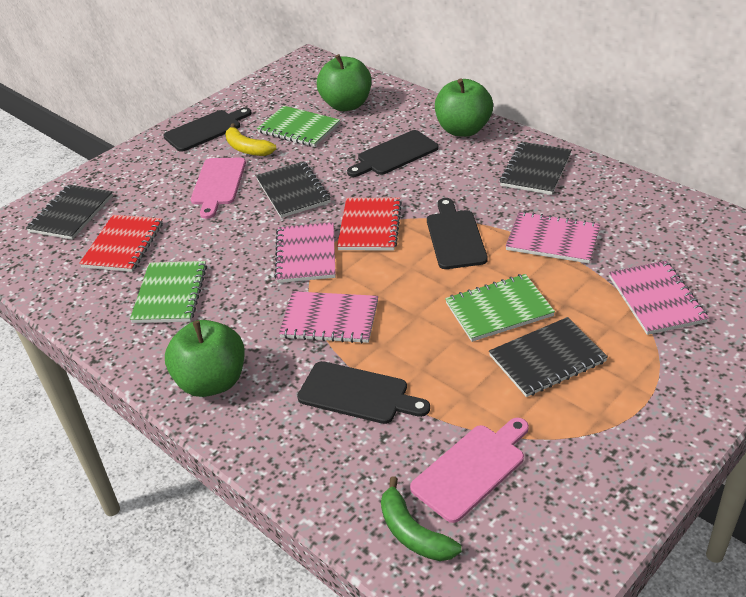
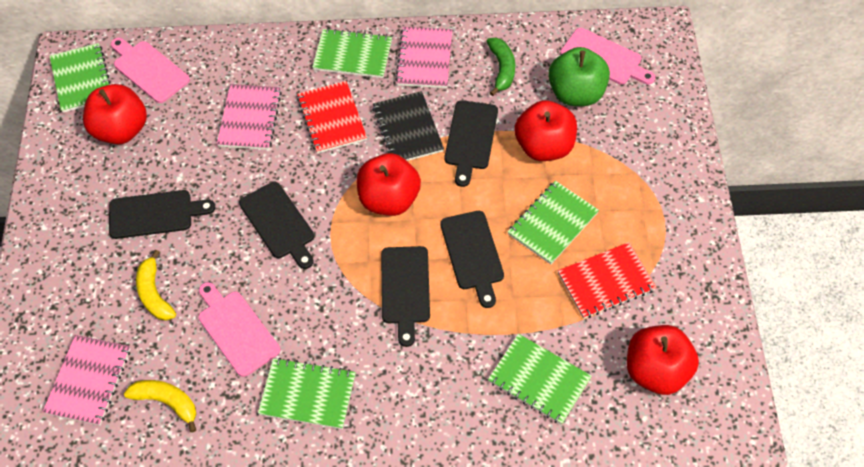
black cutting board: [163,108,251,152] [297,361,430,424] [347,130,439,177] [427,198,488,269] = 4 -> [109,190,215,239] [239,182,314,269] [381,246,430,347] [440,211,504,308] [444,100,498,187] = 5
black notebook: [26,185,113,240] [256,161,330,218] [489,317,608,397] [500,142,571,195] = 4 -> [372,91,444,161] = 1
green apple: [165,320,245,397] [317,54,371,111] [435,78,493,137] = 3 -> [548,47,610,106] = 1
green notebook: [130,261,207,323] [257,106,340,147] [445,274,555,342] = 3 -> [49,43,111,113] [258,358,356,429] [312,28,392,78] [488,334,592,425] [507,181,599,264] = 5
pink cutting board: [191,158,246,219] [410,418,529,523] = 2 -> [111,38,190,103] [198,282,280,377] [560,28,656,85] = 3
pink notebook: [274,222,336,283] [279,291,378,343] [506,211,600,263] [609,261,709,335] = 4 -> [43,335,130,426] [217,84,282,150] [395,27,452,88] = 3
red apple: none = 0 -> [83,84,147,145] [357,153,421,216] [514,100,577,161] [627,325,699,395] = 4
yellow banana: [225,123,276,156] = 1 -> [124,380,197,433] [136,250,176,321] = 2

